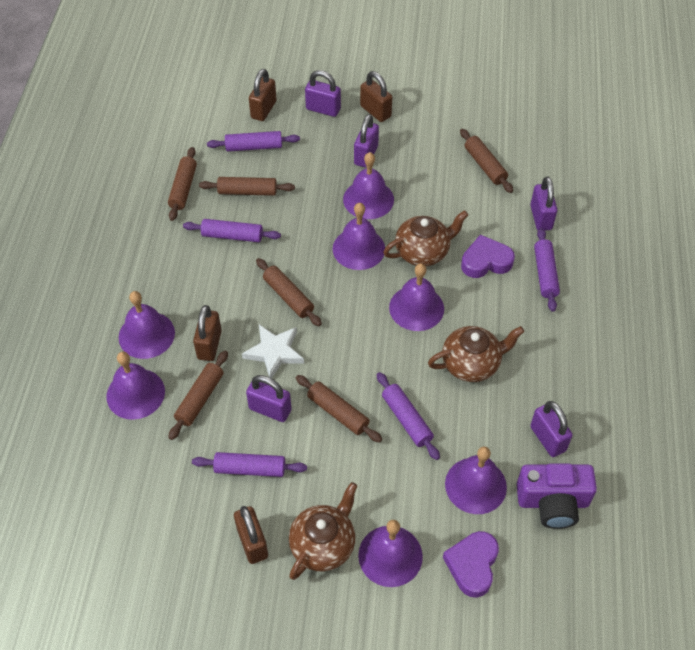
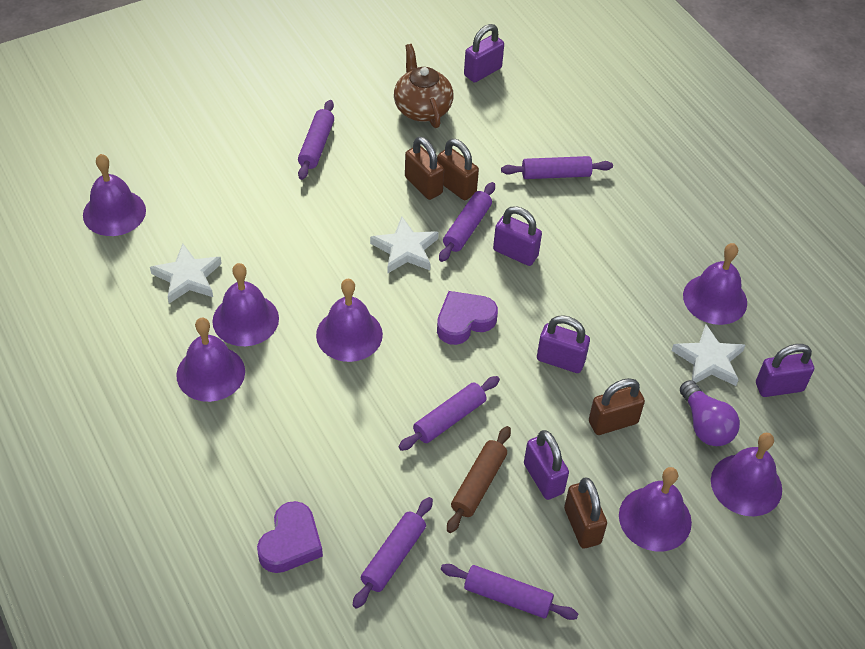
brown rolling pin: [168,147,197,221] [168,351,228,440] [199,177,295,196] [256,258,322,326] [296,375,382,443] [460,129,513,193] = 6 -> [447,426,511,533] = 1
brown teapot: [289,482,357,580] [383,210,468,266] [428,326,524,382] = 3 -> [394,44,453,128] = 1
purple camera: [517,464,597,529] = 1 -> none = 0
purple light bulb: none = 0 -> [680,380,740,446] = 1
purple rolling pin: [183,219,281,242] [192,452,307,477] [207,131,300,152] [377,372,440,460] [534,228,560,312] = 5 -> [298,100,334,180] [352,497,433,609] [398,376,500,451] [439,182,495,262] [441,564,578,620] [501,156,613,179] = 6
white star: [242,324,304,379] = 1 -> [150,243,222,303] [370,217,439,274] [672,324,745,386] = 3

